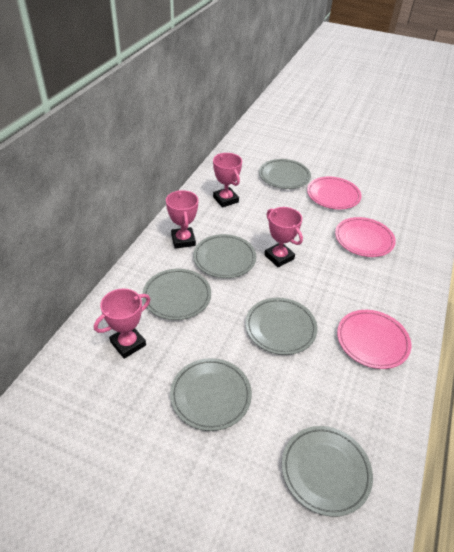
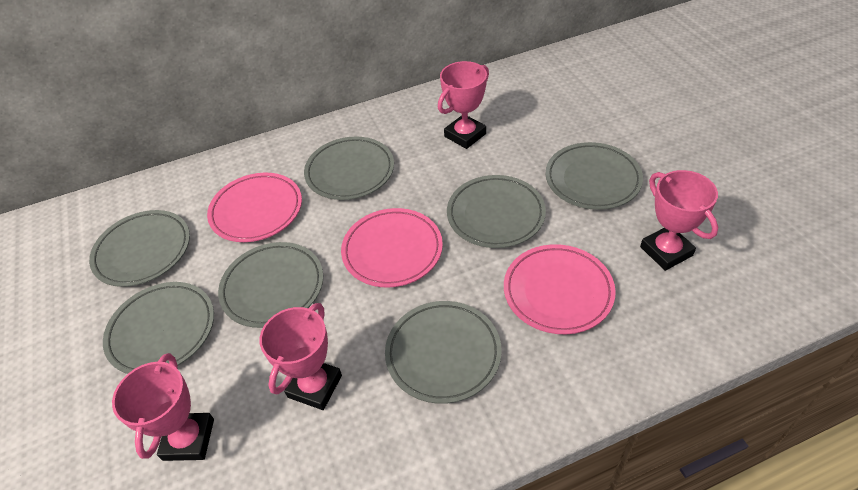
grey plate: [143,269,211,320] [170,358,252,431] [193,234,256,278] [245,298,317,355] [259,159,311,189] [282,426,373,517] = 6 -> [89,210,190,287] [103,282,214,374] [218,242,323,328] [304,136,394,200] [385,301,502,404] [447,175,546,248] [545,142,643,210] = 7

